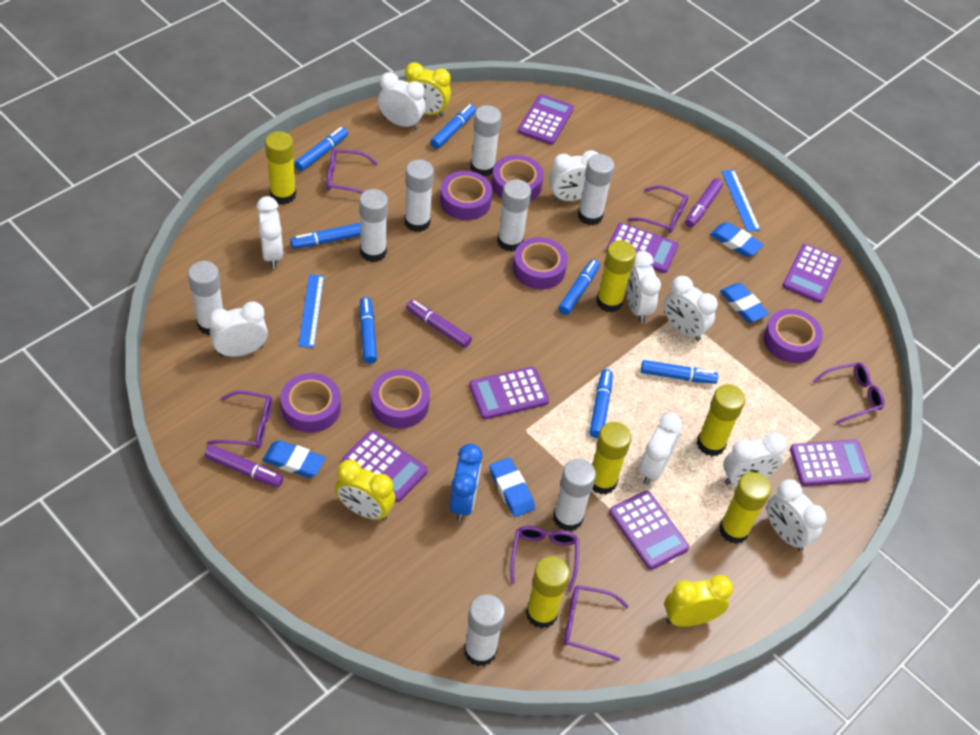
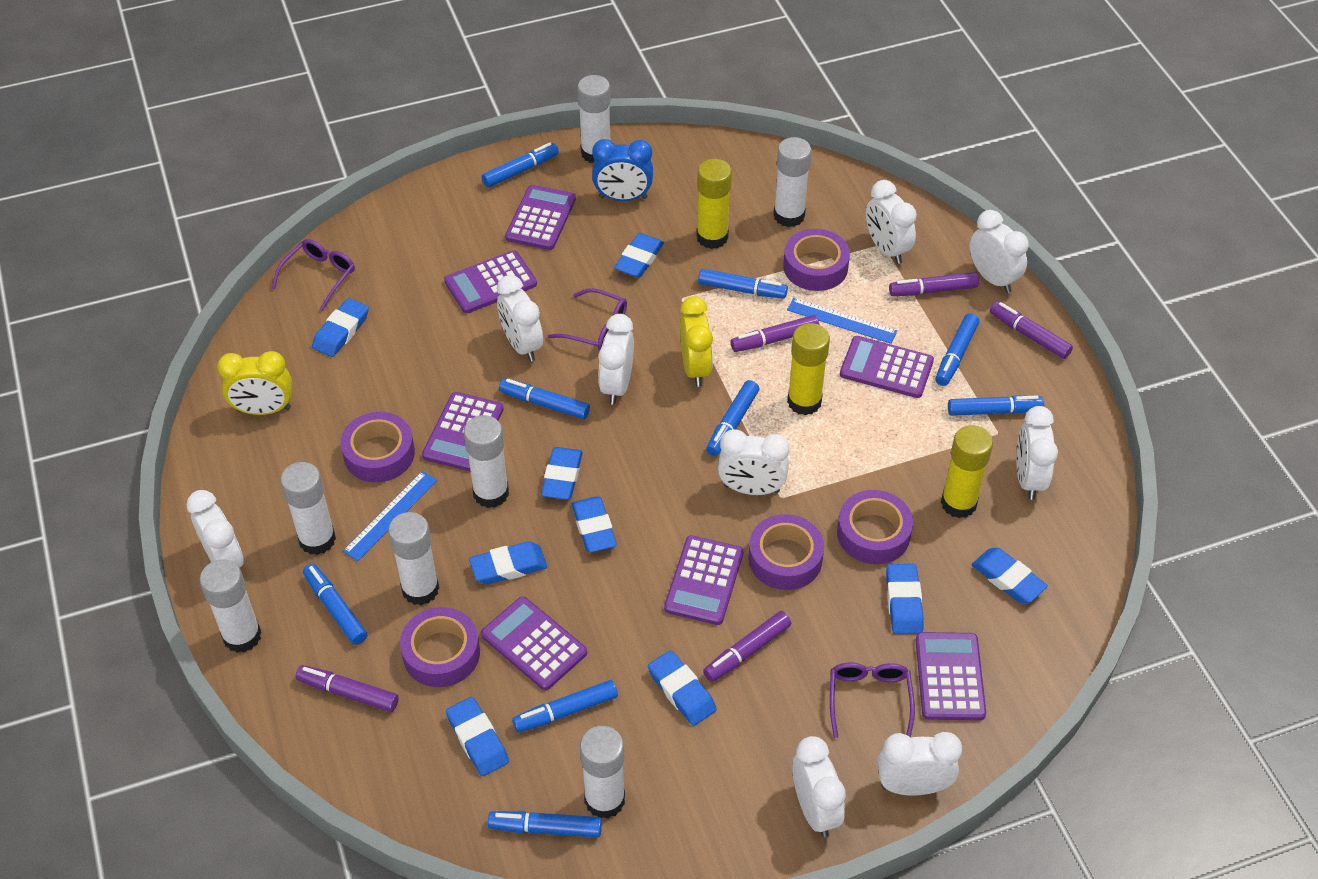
blue eraser: [263,440,325,478] [489,457,535,517] [710,222,764,257] [720,283,769,322] = 4 -> [312,298,369,357] [446,697,509,776] [469,541,547,584] [541,447,583,500] [572,496,617,553] [614,233,664,278] [648,650,717,726] [886,564,924,634] [972,548,1048,603] = 9
blue marker: [290,223,361,249] [294,127,348,171] [359,297,377,364] [430,104,476,149] [558,259,600,315] [589,369,613,438] [641,360,718,384] = 7 -> [303,564,367,645] [482,143,559,188] [488,811,602,838] [499,378,590,420] [512,680,618,732] [698,269,788,299] [706,380,759,456] [935,313,979,386] [948,395,1044,416] = 9
purple glasses: [207,391,272,448] [327,149,378,194] [510,526,579,593] [564,585,629,661] [628,185,688,233] [812,363,884,424] = 6 -> [272,239,355,311] [548,288,627,350] [830,662,915,738] = 3
purple marker: [205,445,284,487] [406,300,472,348] [685,178,723,228] = 3 -> [295,665,399,712] [703,611,791,682] [731,315,819,352] [889,272,979,296] [990,302,1073,359] = 5
purple tape: [281,373,341,433] [371,369,430,428] [440,171,492,220] [492,155,544,201] [513,237,568,289] [764,309,823,363] = 6 -> [340,412,415,483] [400,607,480,687] [748,514,824,590] [783,229,850,291] [837,490,913,564] = 5
white glue stick: [188,261,223,335] [359,189,388,262] [404,160,434,232] [464,594,505,666] [470,105,501,177] [497,179,531,252] [553,459,596,531] [578,154,614,225] = 8 -> [200,560,261,653] [280,462,336,555] [388,512,439,605] [464,415,509,508] [577,75,611,163] [580,726,625,819] [773,137,812,227] = 7
yellow clock: [335,460,395,521] [405,62,451,117] [664,575,733,627] = 3 -> [217,351,292,415] [680,296,713,387] = 2
yellow glue stick: [265,131,296,205] [526,556,570,629] [592,422,632,494] [596,240,636,313] [697,384,745,456] [719,472,771,544] = 6 -> [697,159,732,249] [787,323,830,416] [941,425,993,518] = 3

